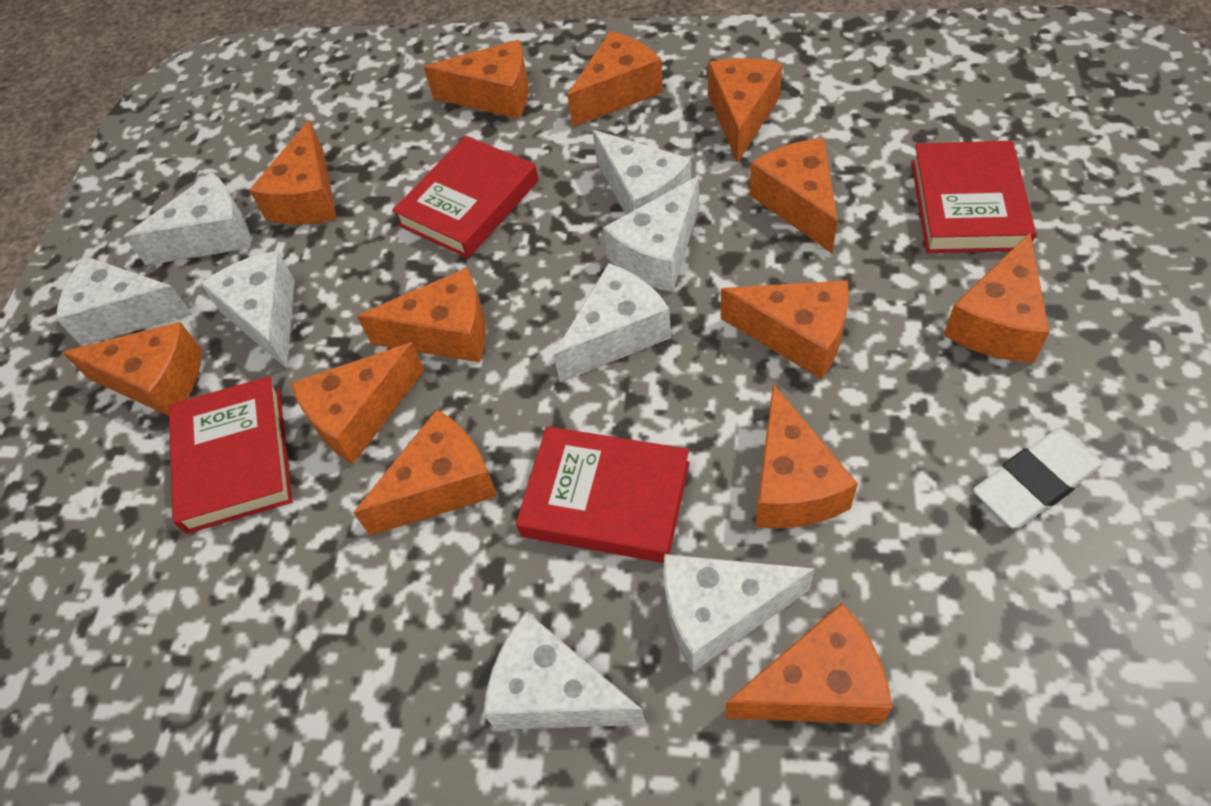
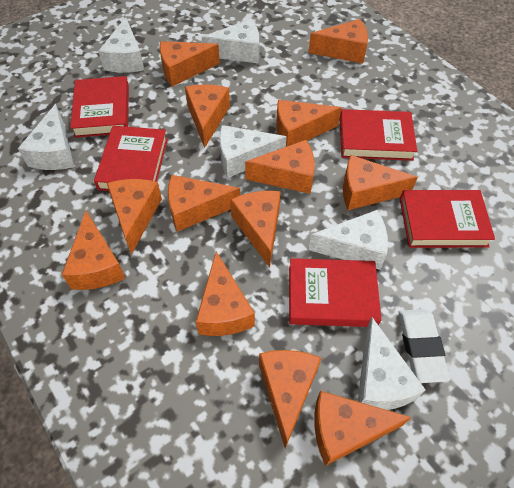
red book: [169,376,293,534] [392,136,539,258] [516,426,689,563] [911,141,1036,253] = 4 -> [70,76,129,138] [94,126,168,191] [289,258,381,327] [340,109,417,161] [400,190,495,248] = 5
white cheese: [56,256,192,346] [124,172,250,265] [201,251,295,368] [483,611,646,730] [553,263,671,382] [592,130,691,215] [603,176,699,292] [663,554,815,672] = 8 -> [18,104,74,170] [98,17,144,73] [202,19,259,63] [219,125,286,178] [309,210,388,270] [358,317,426,410] = 6

